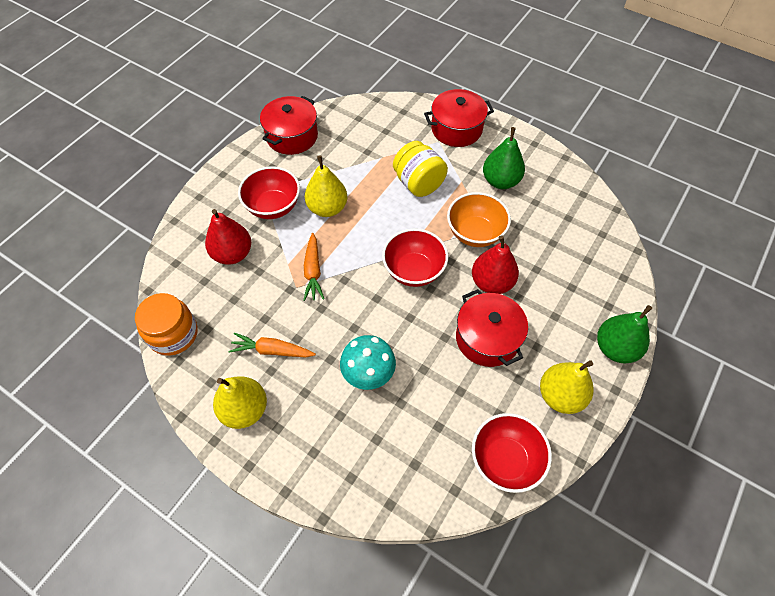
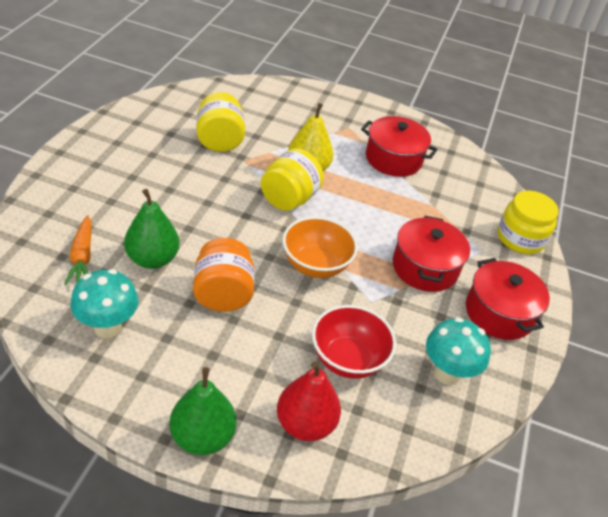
orange carrot: [228,333,316,357] [303,233,325,301] = 2 -> [64,215,92,285] = 1
red bowl: [238,166,300,219] [382,228,448,287] [472,413,552,493] = 3 -> [312,305,396,379] = 1
red pear: [205,209,251,265] [472,235,519,294] = 2 -> [277,361,341,441] = 1
turquoise mushroom: [340,335,396,390] = 1 -> [70,269,138,338] [426,317,491,385] = 2
yellow jar: [393,141,448,197] = 1 -> [196,92,245,152] [261,148,324,211] [497,191,559,254] = 3
yellow pear: [213,376,267,429] [304,155,347,217] [540,360,594,414] = 3 -> [288,103,334,171] = 1

